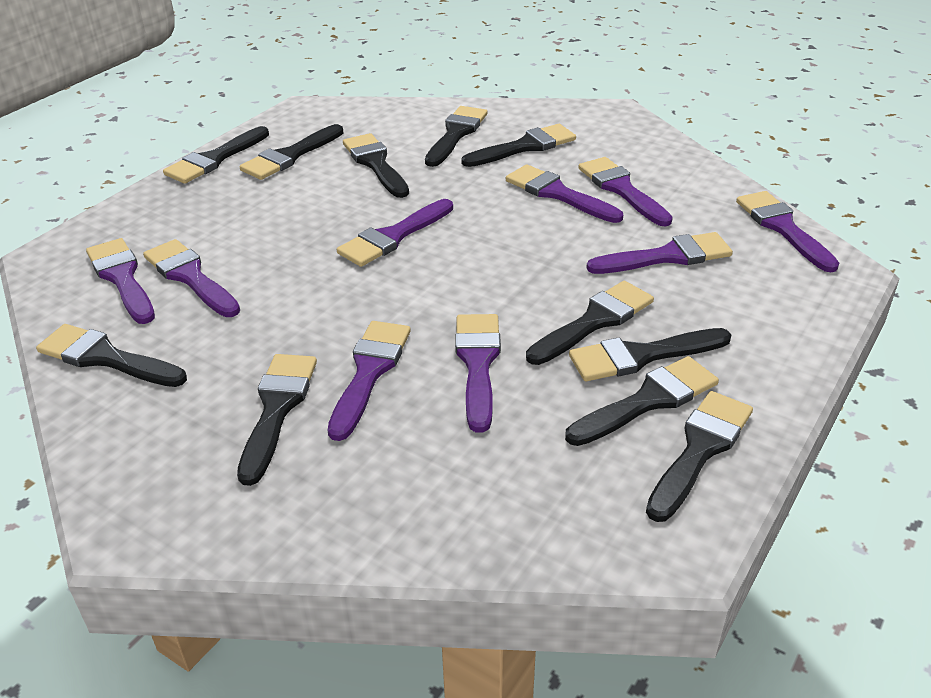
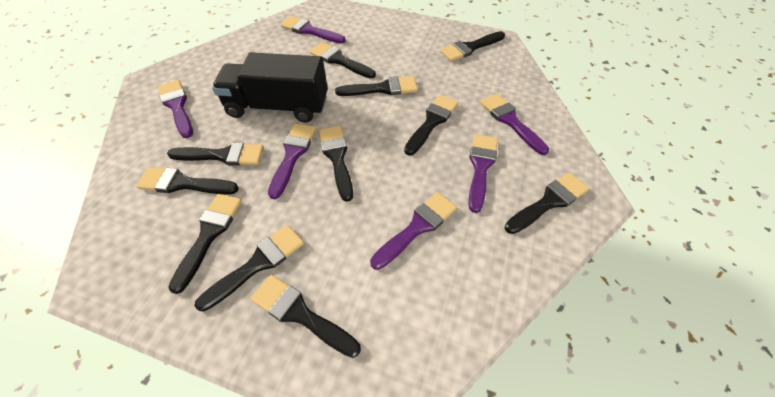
black truck: none = 0 -> [212,52,328,123] = 1
purple brush: [86,238,155,324] [143,239,240,317] [327,321,411,441] [337,199,453,267] [455,314,501,433] [506,164,623,223] [578,157,673,226] [586,232,733,274] [736,191,839,272] = 9 -> [158,80,193,138] [268,123,316,199] [281,16,345,44] [370,192,457,270] [468,134,498,213] [480,94,549,155] = 6

